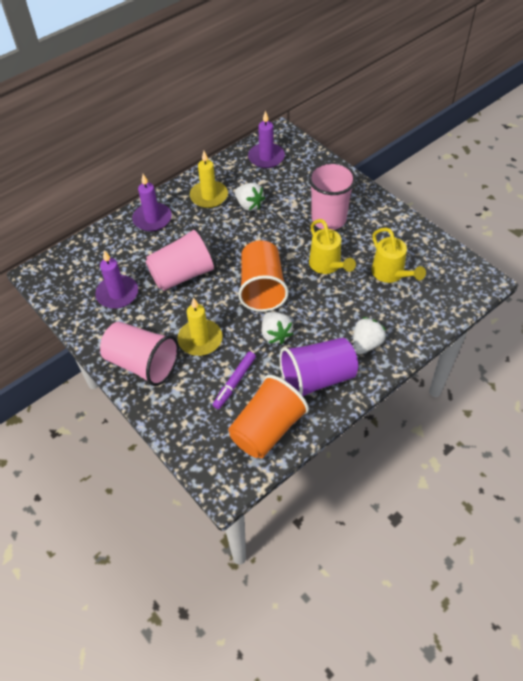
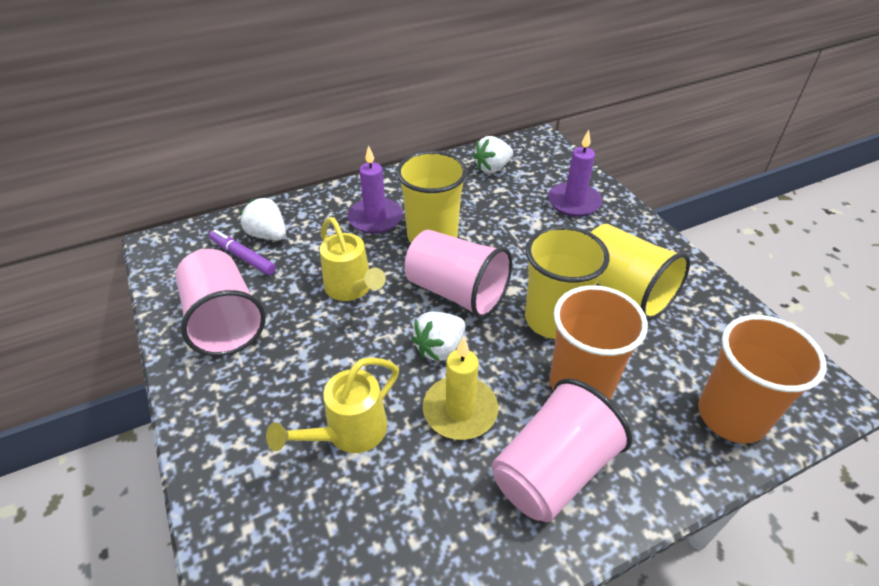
purple candle: [95,250,138,309] [132,174,172,231] [248,111,285,168] = 3 -> [347,145,403,234] [548,130,602,217] = 2
purple cup: [279,338,358,396] = 1 -> none = 0
yellow candle: [178,297,223,356] [190,151,228,208] = 2 -> [423,337,498,440] = 1
yellow cup: none = 0 -> [396,151,467,243] [525,226,610,339] [591,224,690,320] = 3

